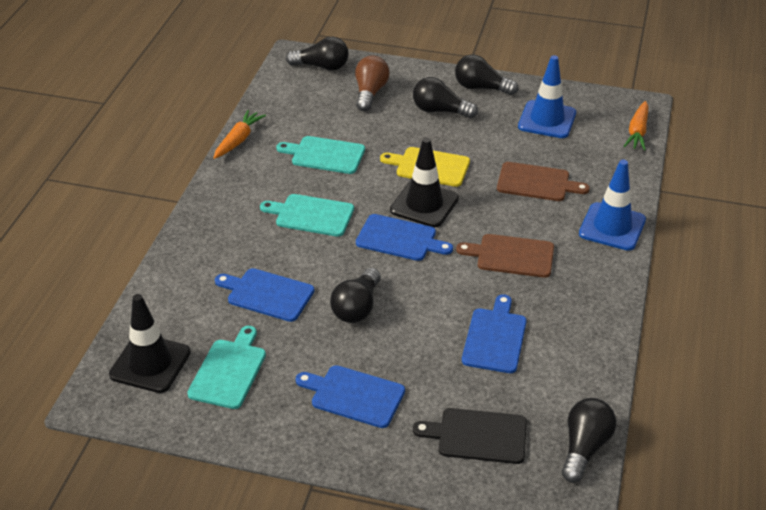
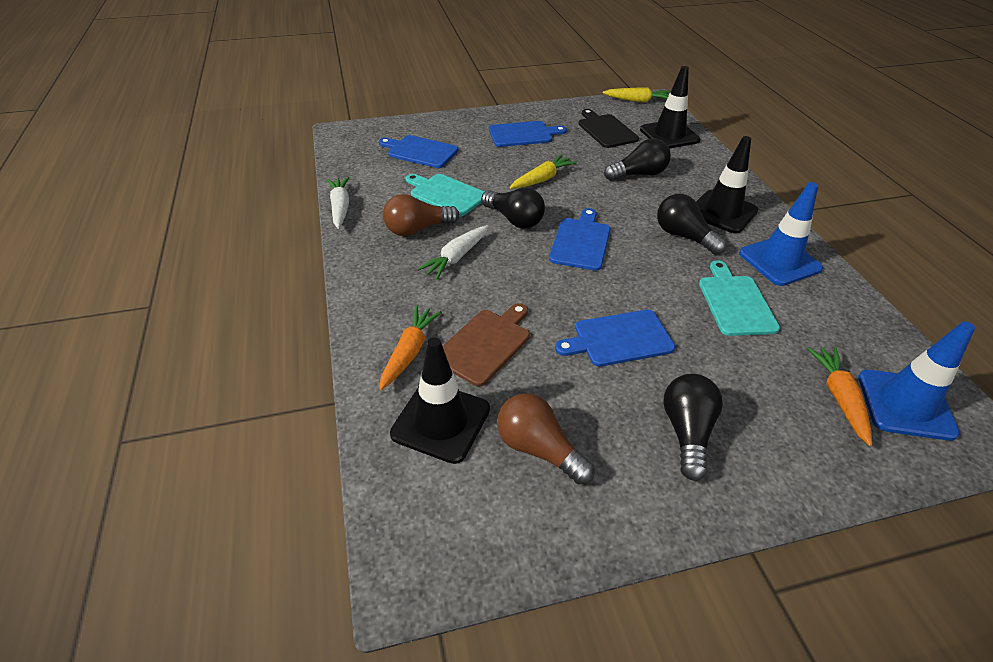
black light bulb: [286,37,349,71] [330,268,381,323] [413,77,478,118] [455,54,518,95] [562,398,616,483] = 5 -> [481,187,545,229] [604,138,671,181] [657,194,727,255] [663,374,723,481] = 4
black traffic cone: [109,294,191,393] [390,138,459,227] = 2 -> [390,337,490,464] [640,66,700,149] [696,136,759,234] = 3
brown cutting board: [456,234,554,278] [497,162,590,201] = 2 -> [443,303,530,386] = 1
brown light bulb: [355,56,390,111] = 1 -> [383,194,459,236] [497,393,595,485] = 2
turquoise cutting board: [187,326,266,409] [260,194,354,237] [276,136,365,174] = 3 -> [406,174,484,217] [699,260,780,336] = 2
white carrot: none = 0 -> [327,177,349,229] [417,225,489,280] = 2
yellow carrot: none = 0 -> [510,155,577,189] [603,87,670,102] = 2
yellow cutting board: [380,147,470,187] = 1 -> none = 0

